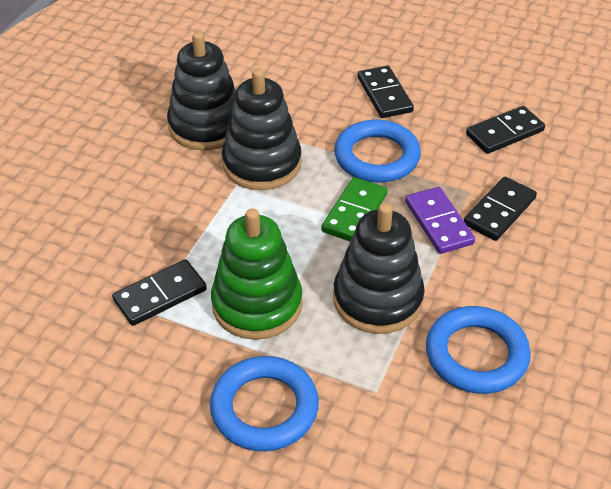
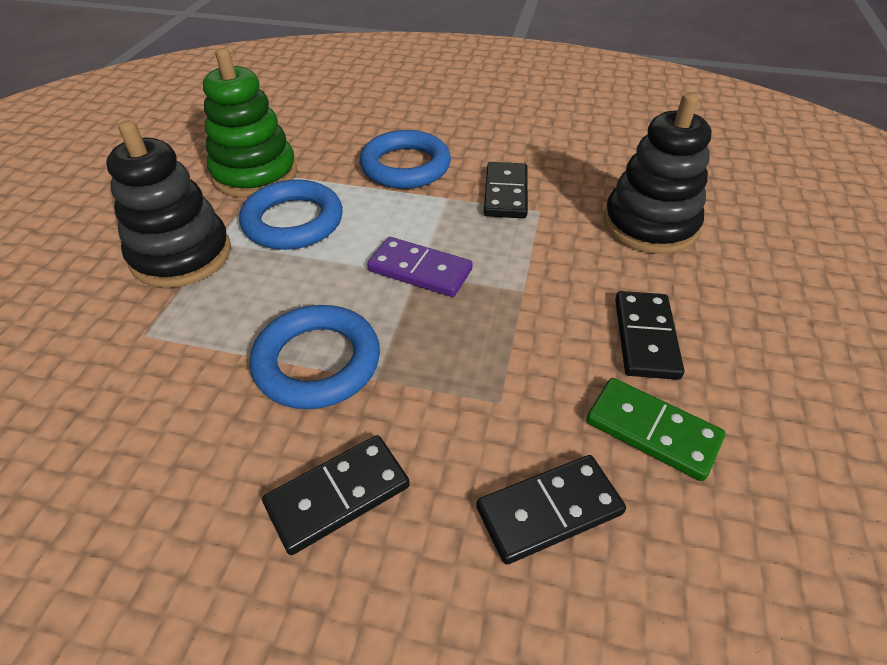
black stacking toy: [167,31,236,151] [222,68,302,190] [333,203,425,334] = 3 -> [106,120,231,288] [604,93,711,254] = 2

